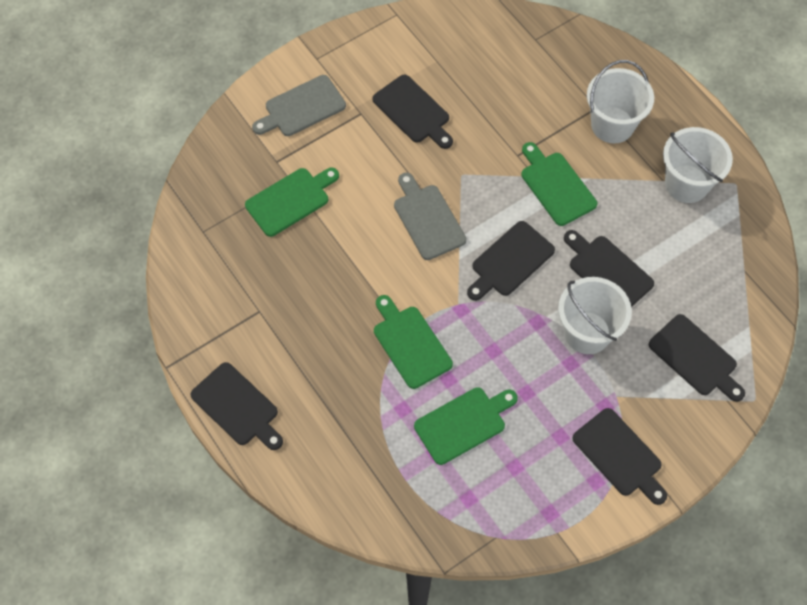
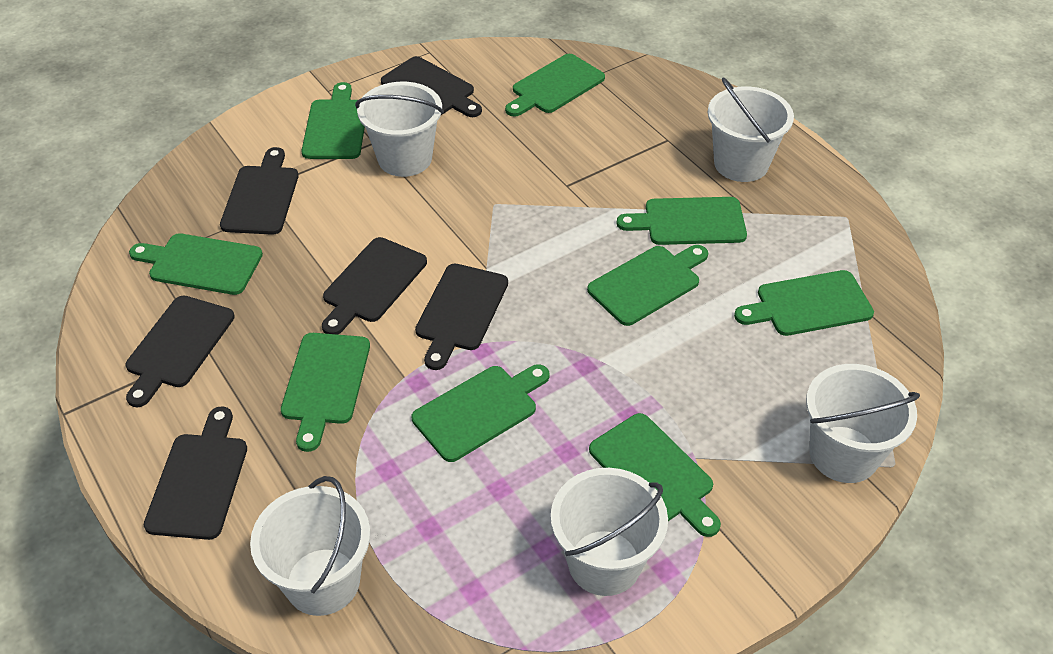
green cutting board: [245,168,339,237] [374,295,453,389] [414,387,518,465] [521,142,597,226] = 4 -> [129,233,263,295] [281,333,370,452] [301,82,365,159] [412,364,550,462] [505,54,605,117] [587,245,708,326] [589,413,721,537] [616,197,747,245] [734,270,874,336] = 9
grey cutting board: [252,75,346,136] [394,173,467,260] = 2 -> none = 0
white bucket: [558,277,632,354] [587,60,654,143] [663,127,733,203] = 3 -> [250,476,370,616] [355,82,444,177] [551,468,668,596] [708,77,794,182] [806,364,920,483] = 5

